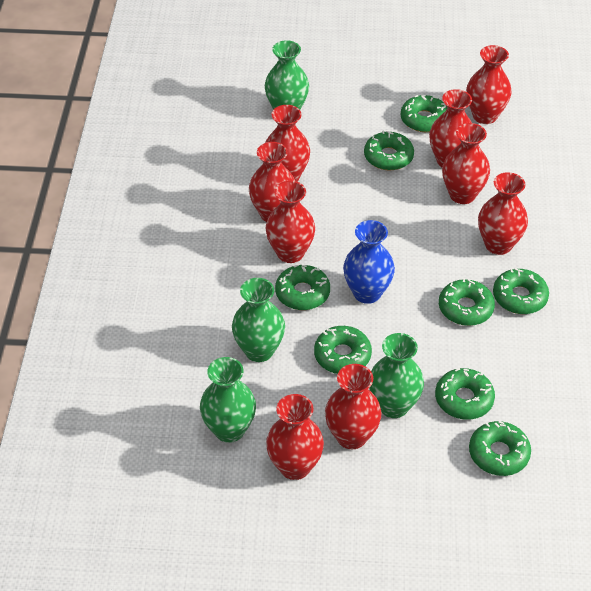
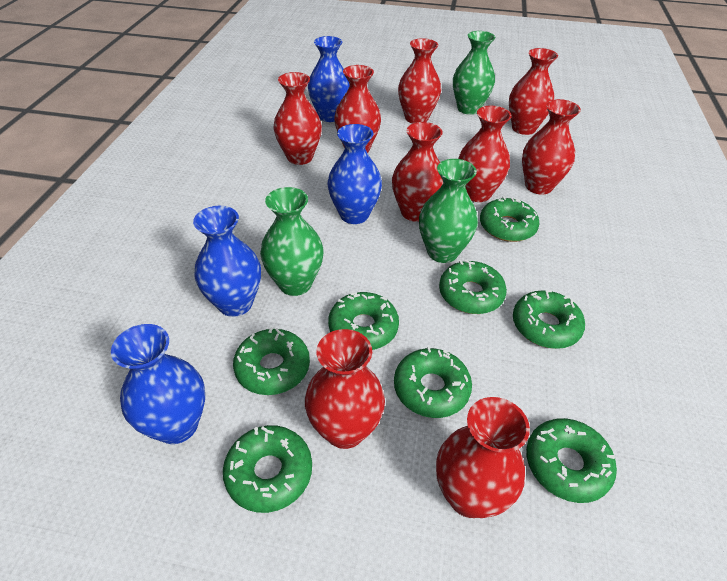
blue vase: [343,220,395,304] = 1 -> [111,324,205,444] [193,206,261,317] [308,36,350,122] [327,124,382,224] = 4
green vase: [200,357,256,443] [232,278,285,362] [265,40,309,110] [369,333,424,418] = 4 -> [260,187,324,296] [419,159,478,263] [453,31,495,115] = 3

